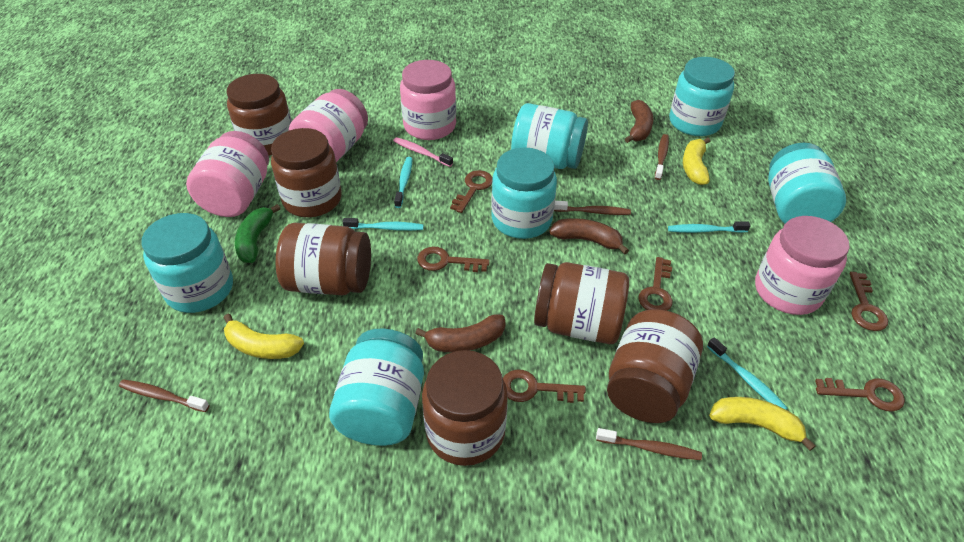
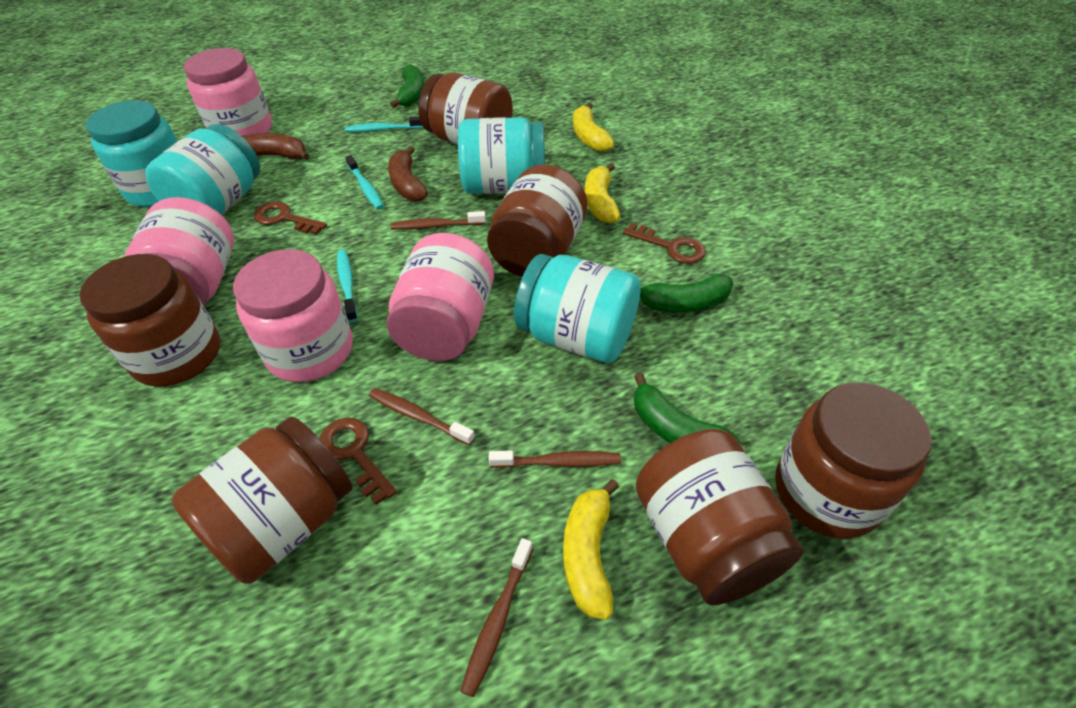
brown banana: [415,315,506,352] [549,218,629,254] [625,100,654,143] = 3 -> [242,133,310,160] [388,146,428,201] = 2
brown key: [417,247,490,272] [450,170,493,213] [503,369,586,403] [638,257,673,311] [815,378,905,412] [849,272,888,331] = 6 -> [254,201,327,235] [320,418,397,505] [623,223,706,264] = 3
green banana: [235,204,281,263] = 1 -> [390,65,424,108] [634,373,740,444] [640,274,733,312] = 3
pink toothbrush: [393,137,453,167] = 1 -> none = 0
turquoise jar: [142,213,233,313] [329,329,424,446] [491,147,557,239] [511,103,588,169] [669,57,735,136] [768,143,846,224] = 6 -> [86,100,178,207] [145,124,260,215] [458,117,545,194] [514,254,641,363] = 4
turquoise toothbrush: [343,218,424,231] [394,157,413,208] [668,221,750,233] [707,337,788,410] = 4 -> [337,250,358,322] [345,116,424,132] [345,155,384,209] = 3

